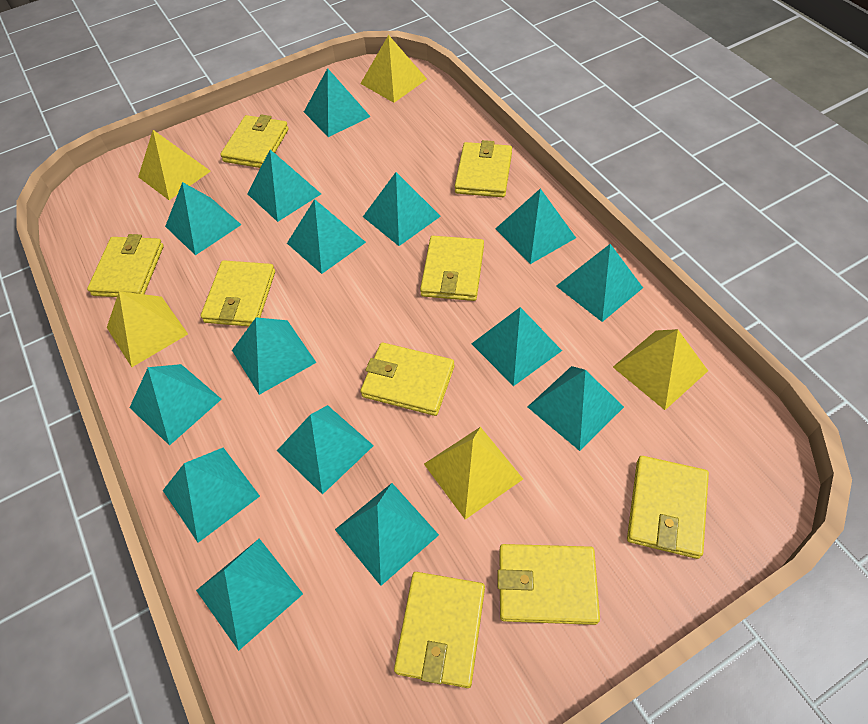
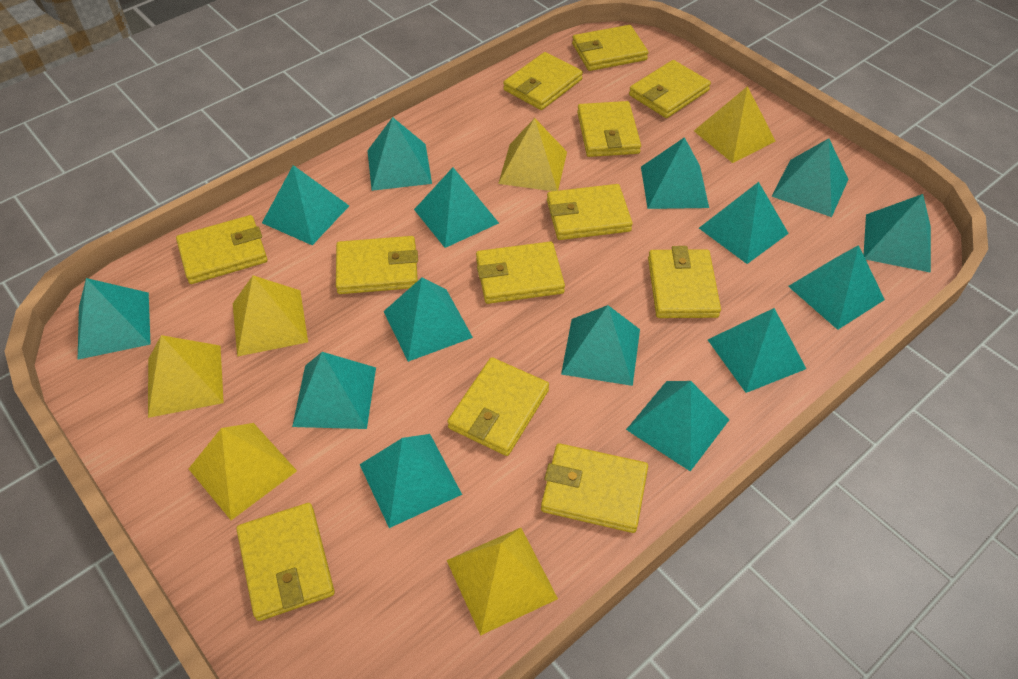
yellow pyramid: [107,291,188,367] [138,130,211,200] [360,35,427,103] [424,427,523,519] [613,329,708,410] = 5 -> [148,335,224,418] [188,423,297,520] [233,276,308,357] [447,528,558,636] [498,118,567,191] [694,86,775,163] = 6
yellow wallet: [87,234,164,297] [201,260,275,326] [220,115,289,168] [360,343,454,416] [394,572,485,688] [420,236,484,301] [455,140,512,197] [497,544,600,625] [627,456,709,559] = 9 -> [176,215,268,284] [236,503,335,621] [336,236,418,294] [447,357,549,456] [476,241,565,304] [503,52,583,110] [541,443,648,533] [547,184,633,240] [572,25,648,71] [577,101,641,157] [629,60,711,118] [648,246,721,318] = 12

